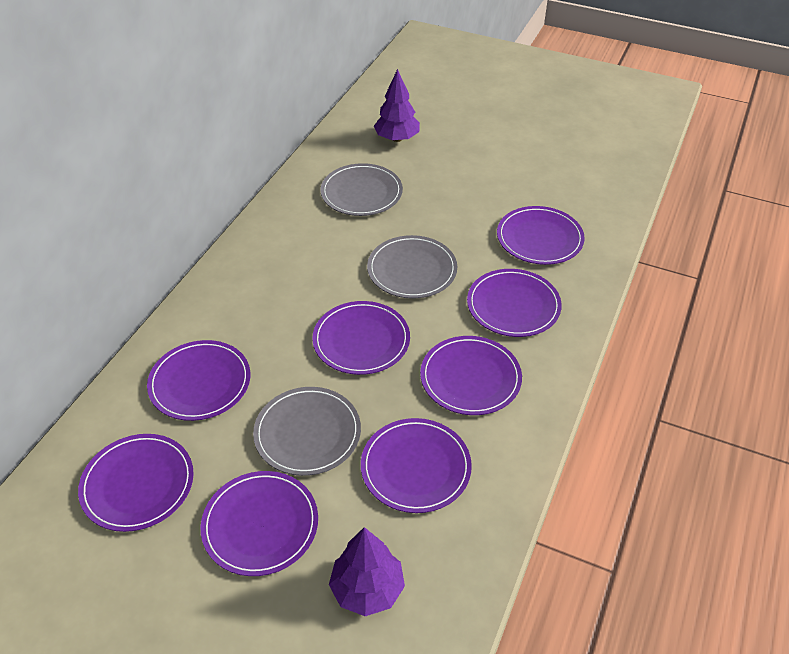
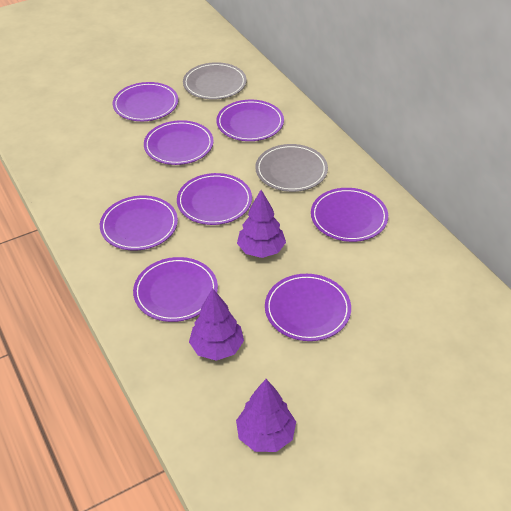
grey plate: [253,387,361,476] [320,163,403,216] [367,235,457,299] = 3 -> [183,62,247,100] [255,144,328,192] = 2
purple tree: [329,527,405,616] [374,69,420,142] = 2 -> [189,288,244,361] [236,379,296,452] [237,190,286,258] = 3

